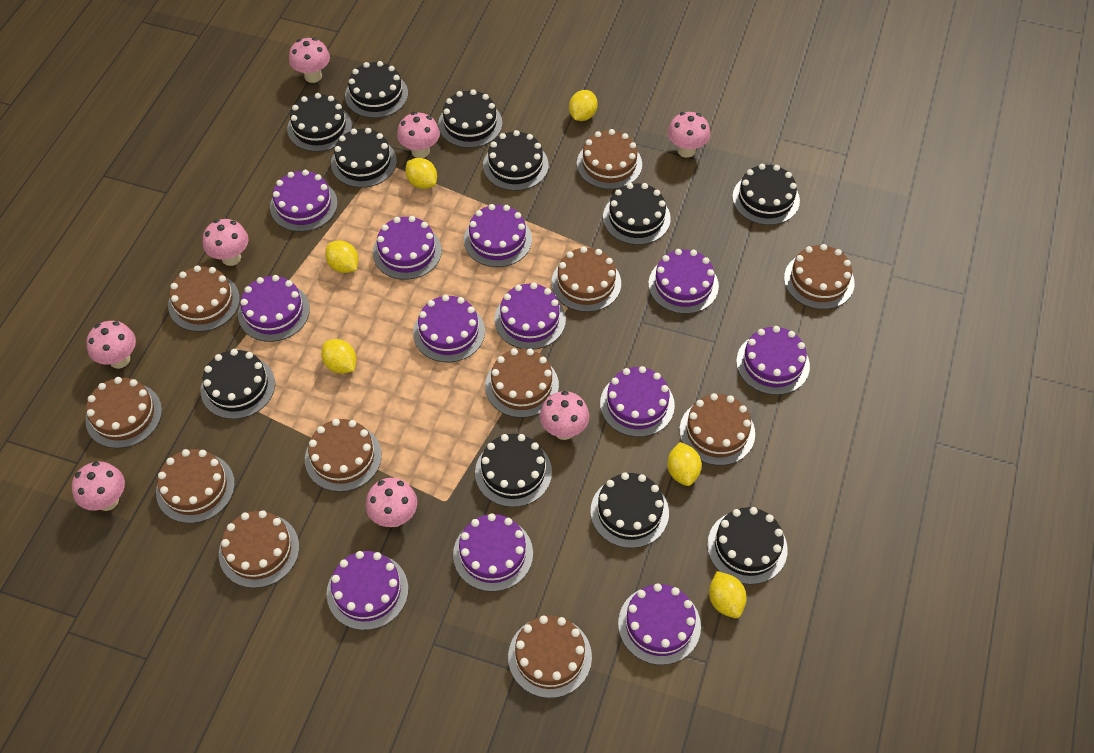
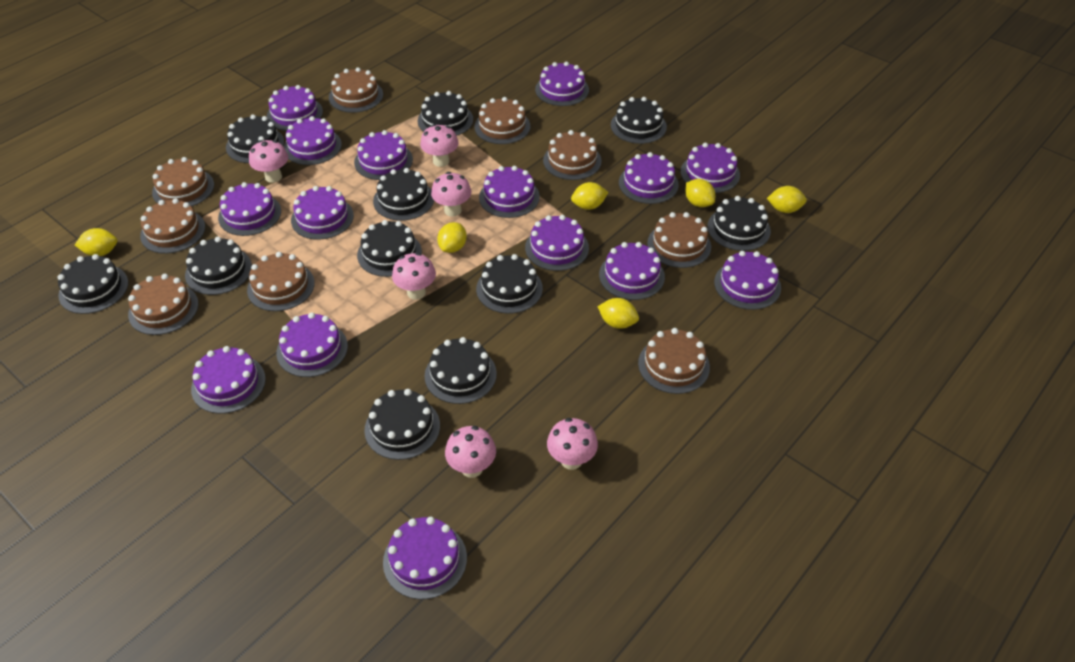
brown cake: [86,377,162,448] [156,449,235,523] [168,265,240,332] [219,510,299,588] [305,419,382,492] [485,348,559,418] [508,616,592,698] [551,246,621,312] [577,129,642,189] [679,393,755,466] [784,244,855,309] = 11 -> [128,274,198,335] [140,198,205,254] [152,157,214,207] [247,252,315,311] [329,67,383,113] [474,97,530,144] [543,130,602,180] [638,328,710,394] [647,212,711,268] = 9
pink mushroom: [72,462,125,511] [87,321,136,369] [203,219,248,266] [289,38,330,83] [366,478,417,527] [397,112,440,158] [540,391,589,440] [668,112,710,158] = 8 -> [249,140,288,183] [392,253,436,300] [420,124,459,167] [431,172,471,217] [445,426,496,478] [547,418,598,470] = 6
purple cake: [238,275,310,342] [270,170,338,232] [327,551,408,630] [373,216,442,280] [413,295,485,362] [453,513,533,592] [464,204,532,267] [494,283,566,349] [600,366,675,437] [618,583,701,665] [648,249,719,314] [736,326,810,395] = 12 -> [191,346,266,414] [218,182,281,236] [267,85,323,131] [277,312,348,377] [284,116,342,165] [291,186,354,240] [354,130,413,180] [383,517,467,599] [479,166,540,218] [525,215,589,271] [535,62,589,106] [599,242,665,300] [619,152,679,204] [681,143,740,193] [714,251,781,310] = 15

